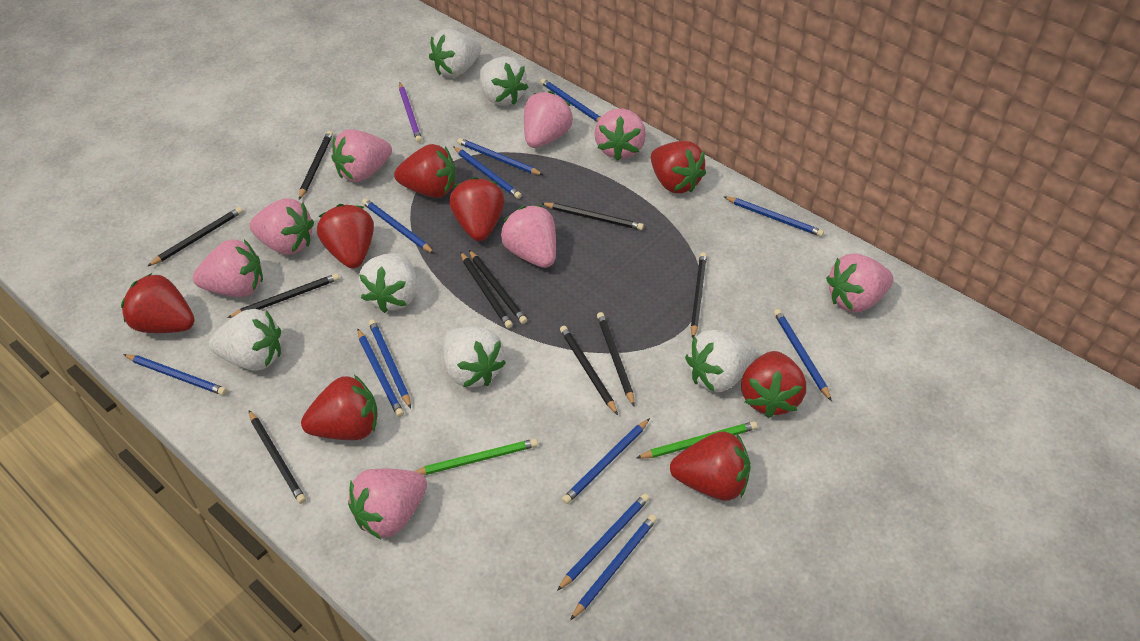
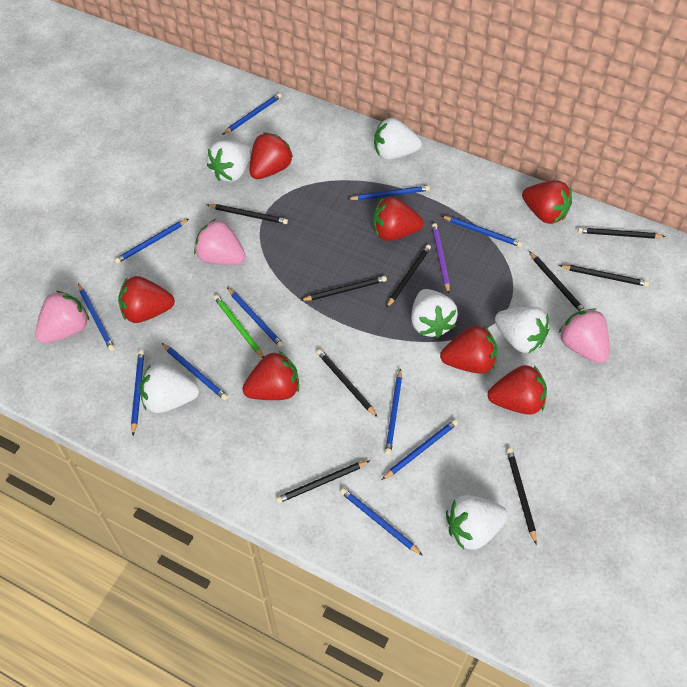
black pencil: [148,207,243,266] [227,273,339,318] [249,410,306,504] [299,131,333,200] [460,252,513,329] [469,250,527,324] [541,203,644,230] [560,326,618,415] [597,312,635,406] [691,252,707,338] = 10 -> [207,204,288,224] [276,461,369,504] [300,276,387,301] [317,349,377,417] [386,245,431,308] [506,448,537,544] [529,251,585,312] [559,265,649,287] [578,227,666,239] = 9
blue pencil: [123,354,227,395] [357,328,404,417] [362,198,434,253] [369,319,411,409] [453,146,522,199] [457,138,543,175] [540,78,600,122] [557,493,649,591] [562,418,650,504] [570,514,657,620] [723,196,824,237] [774,309,832,401] = 12 -> [78,284,115,351] [114,219,189,264] [131,350,144,435] [162,343,228,400] [222,93,281,135] [227,287,284,348] [340,488,423,556] [348,186,430,200] [382,419,458,480] [385,368,402,455] [442,216,523,247] = 11
green pencil: [414,439,538,475] [636,421,757,459] = 2 -> [214,295,264,358] = 1
pink strawberry: [193,240,263,297] [249,198,314,255] [332,129,392,182] [348,469,427,539] [501,205,556,268] [524,91,573,148] [594,108,646,161] [826,253,894,312] = 8 -> [36,291,90,343] [194,219,246,265] [559,308,609,363] = 3
red strawberry: [121,273,195,333] [301,375,378,440] [317,204,374,268] [394,144,455,198] [449,177,505,241] [651,141,706,193] [670,431,751,501] [741,351,806,418] = 8 -> [118,276,175,323] [242,351,299,400] [250,132,293,179] [373,197,423,241] [440,326,497,374] [487,365,547,415] [522,181,572,224] = 7

